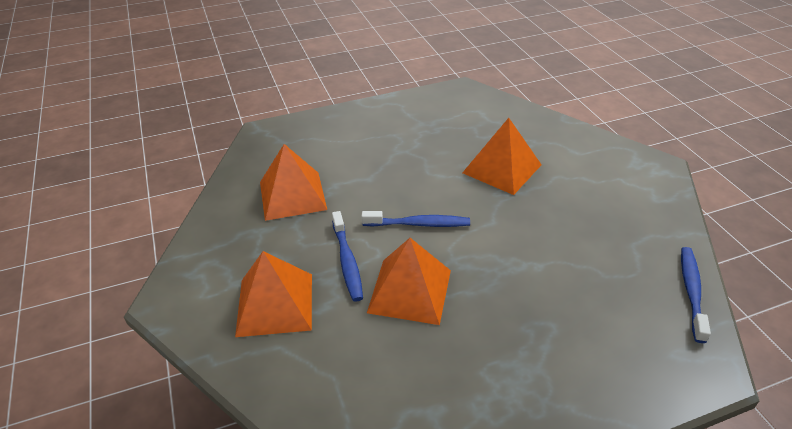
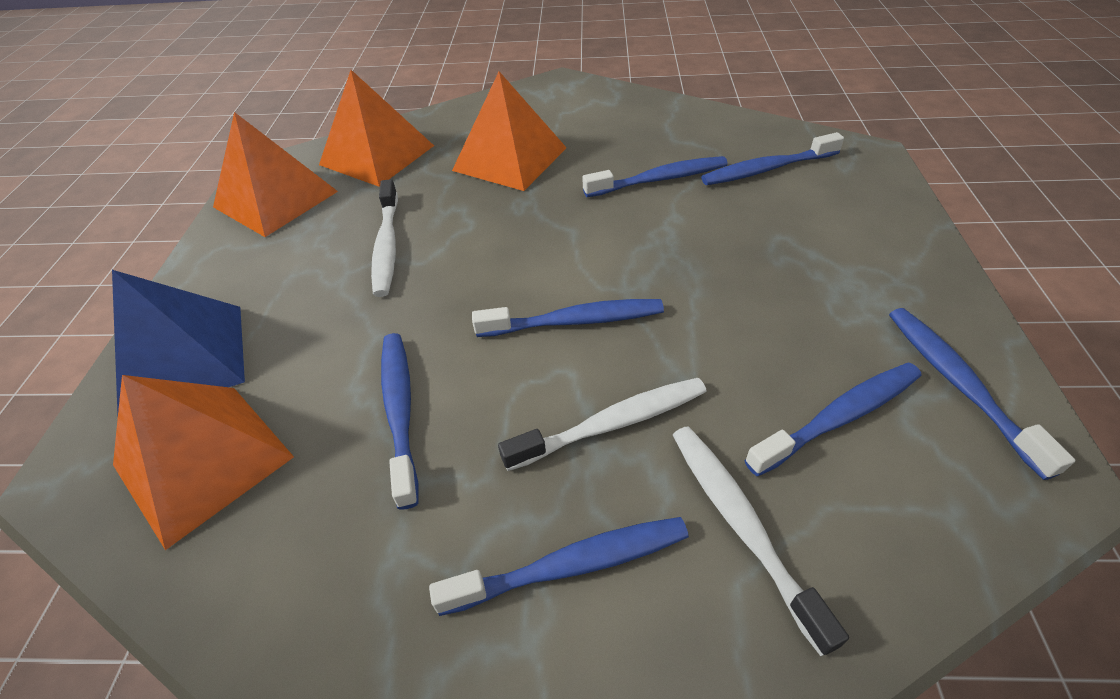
blue pyramid: none = 0 -> [112,270,245,414] = 1
blue toothbrush: [332,211,363,302] [361,211,470,227] [681,247,711,343] = 3 -> [381,333,419,510] [429,517,689,616] [472,299,664,337] [582,156,728,197] [701,132,844,185] [744,362,921,476] [889,308,1075,480] = 7
white toothbrush: none = 0 -> [371,179,398,297] [498,378,707,471] [673,426,849,656] = 3

